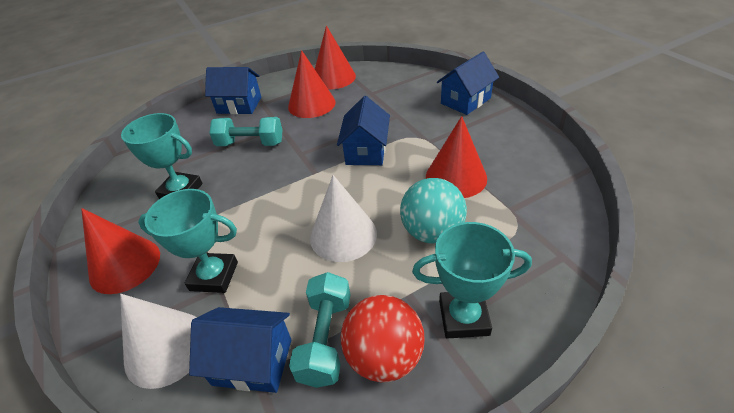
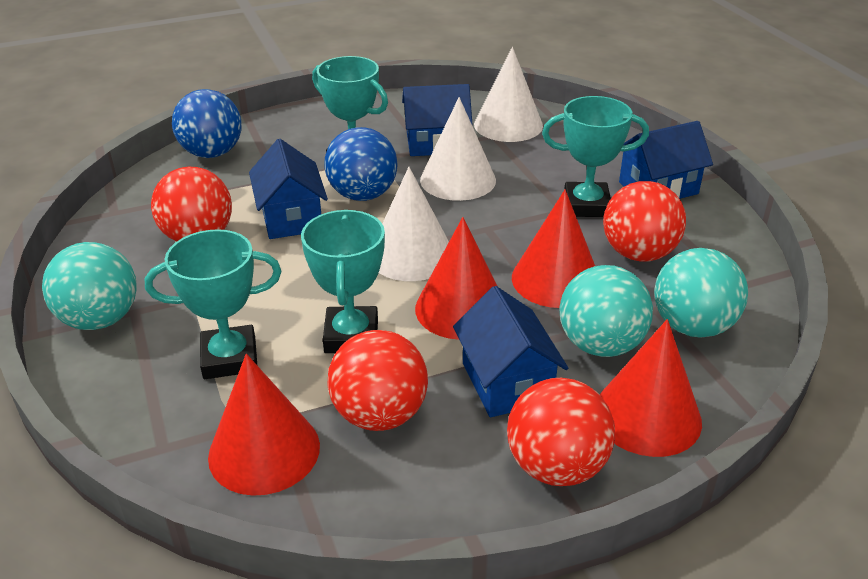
blue ball: none = 0 -> [172,89,242,158] [324,127,398,201] = 2
red ball: [341,295,425,382] = 1 -> [151,167,232,242] [327,330,428,431] [507,378,615,486] [603,181,686,262] = 4
turquoise ball: [400,178,467,244] = 1 -> [42,242,137,330] [559,265,653,357] [654,248,748,338] = 3
turquoise dumbbell: [209,117,283,146] [289,272,350,388] = 2 -> none = 0
turquoise trophy: [121,113,203,199] [138,189,238,293] [412,222,532,339] = 3 -> [145,229,281,379] [301,210,385,353] [312,56,388,152] [542,96,649,217] = 4
white cone: [120,294,197,389] [310,175,377,262] = 2 -> [379,167,449,281] [420,97,496,201] [474,47,543,142] = 3

